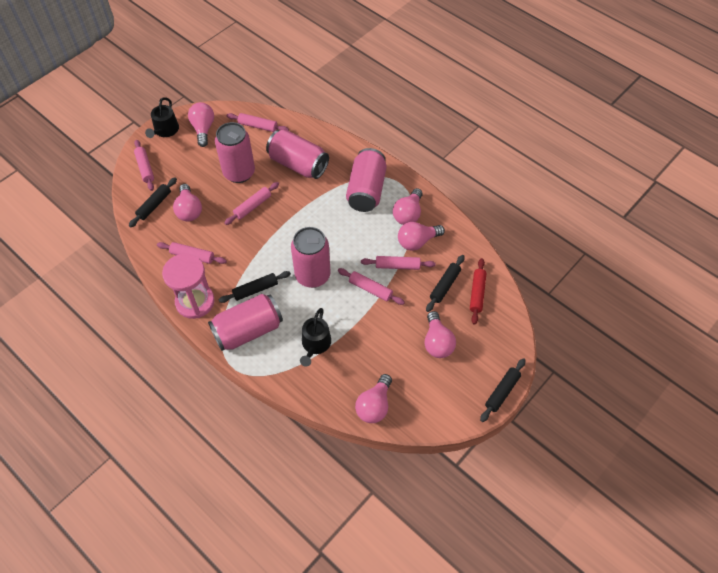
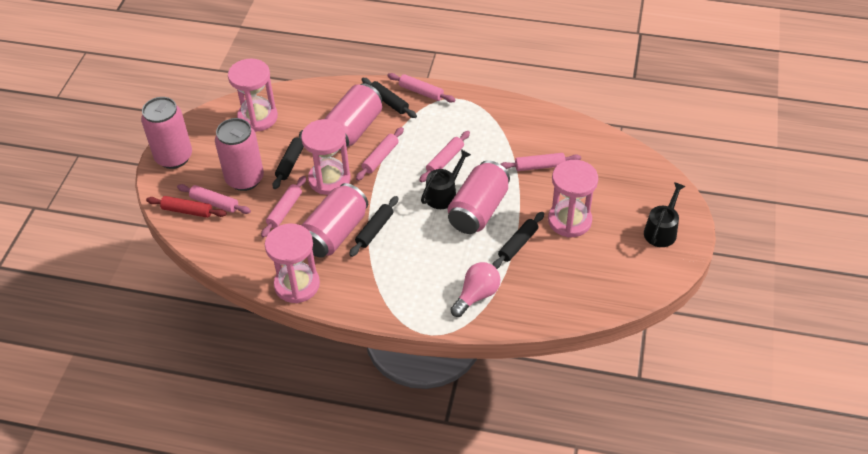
pink hourglass: [162,253,215,319] = 1 -> [228,59,278,132] [265,224,320,303] [301,119,351,195] [548,160,598,238] = 4
pink light bulb: [173,184,202,222] [188,102,214,147] [355,374,392,423] [393,188,422,225] [398,222,445,251] [425,311,456,358] = 6 -> [450,262,500,317] = 1

